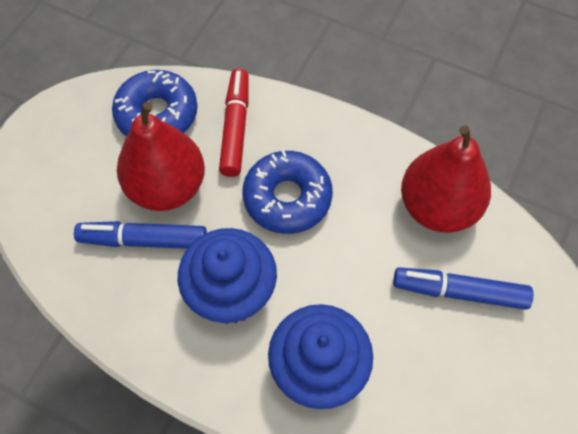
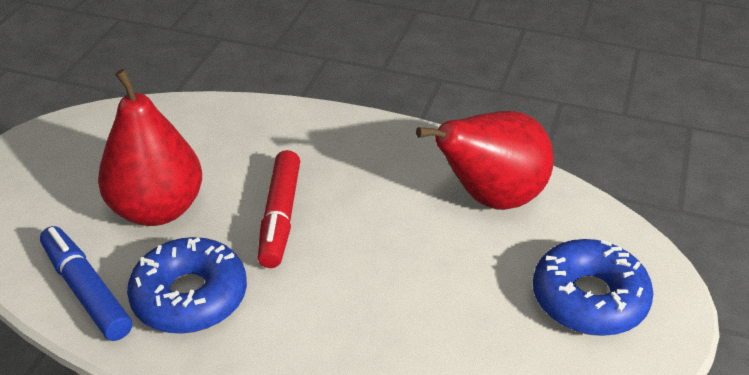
blue cupcake: [178,228,277,324] [268,304,373,409] = 2 -> none = 0
blue marker: [74,221,207,249] [393,267,533,310] = 2 -> [40,226,132,341] = 1

